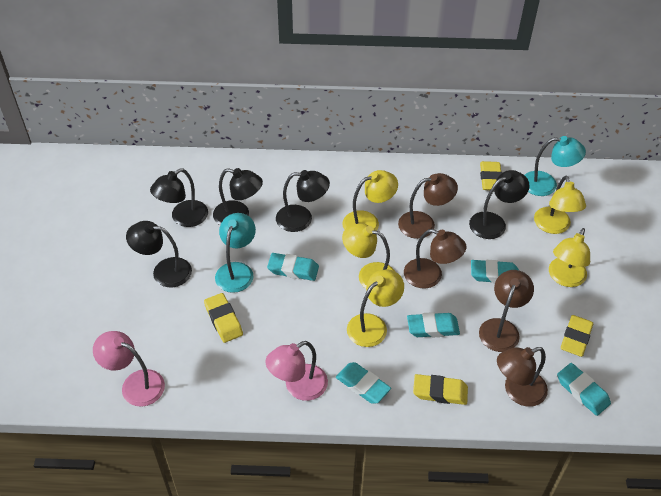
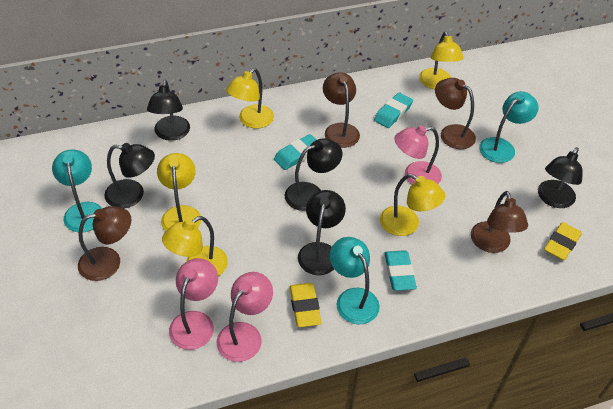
pink lamp: [93,331,165,407] [265,341,328,401] = 2 -> [169,258,218,350] [217,272,273,362] [394,125,442,185] = 3
turquoise eraser: [267,253,319,281] [336,362,391,404] [407,312,460,337] [471,259,519,283] [557,363,611,416] = 5 -> [274,134,317,170] [374,92,413,128] [384,250,417,291] = 3
turquoise lamp: [215,213,256,293] [525,136,586,196] = 2 -> [52,150,102,232] [330,237,380,325] [479,91,539,163] = 3
yellow eraser: [204,293,243,343] [413,374,468,405] [480,161,502,190] [561,315,593,357] = 4 -> [290,283,322,327] [544,222,582,261] = 2

